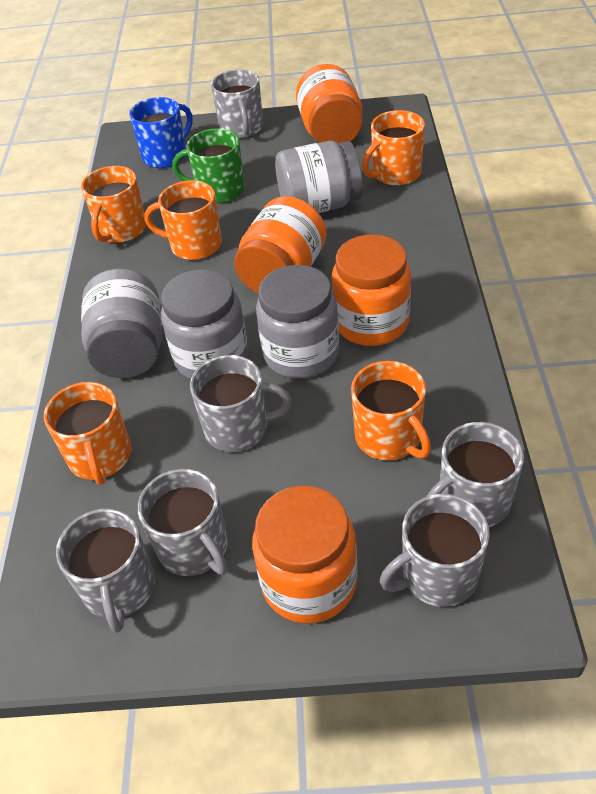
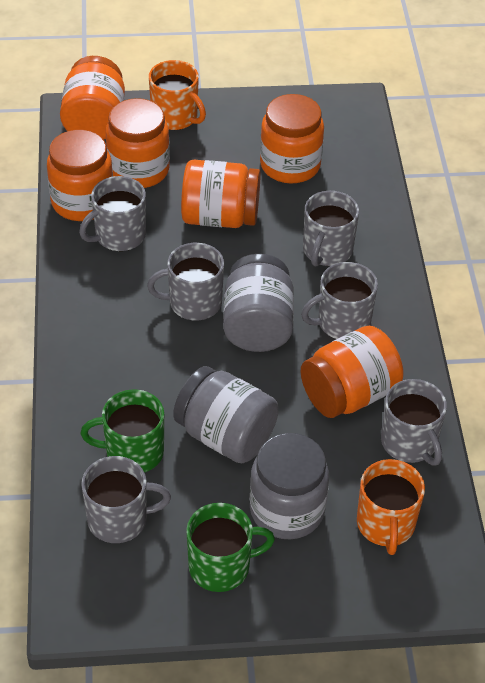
blue mug: [129,97,193,168] = 1 -> none = 0
green mug: [172,128,245,203] = 1 -> [81,389,164,472] [186,503,275,592] = 2
grey jar: [81,269,162,378] [161,269,248,379] [256,265,339,379] [275,141,363,213] = 4 -> [173,366,279,463] [223,254,294,352] [250,433,329,539] = 3
orange jar: [234,196,327,293] [252,486,358,624] [296,64,362,144] [332,234,411,346] = 4 -> [47,130,113,221] [60,56,125,140] [106,98,170,188] [181,160,261,228] [260,94,324,183] [301,326,404,418] = 6
orange mug: [44,382,132,485] [81,166,147,243] [144,180,222,260] [351,361,431,460] [362,110,425,186] = 5 -> [149,60,206,130] [357,459,425,555] = 2

